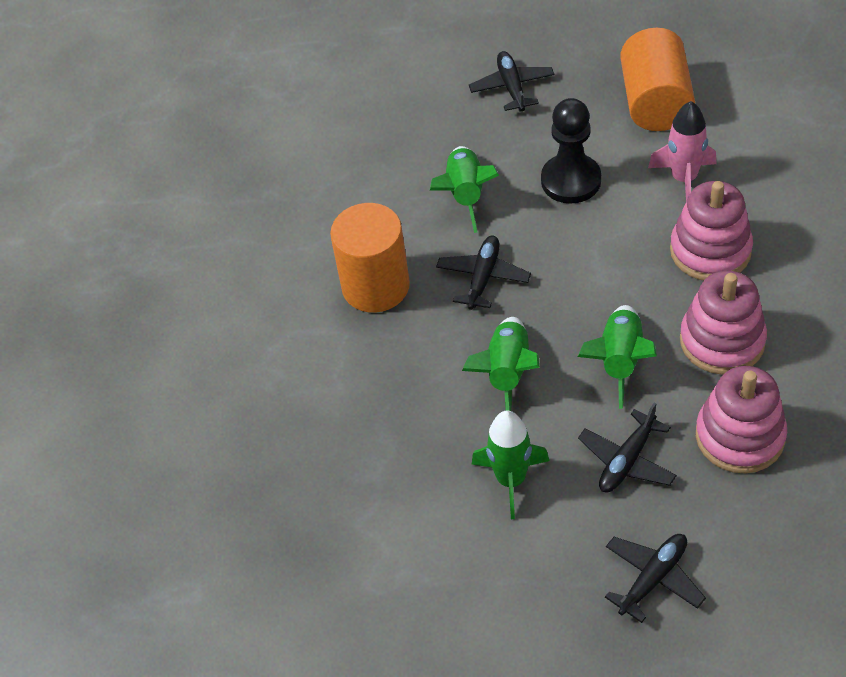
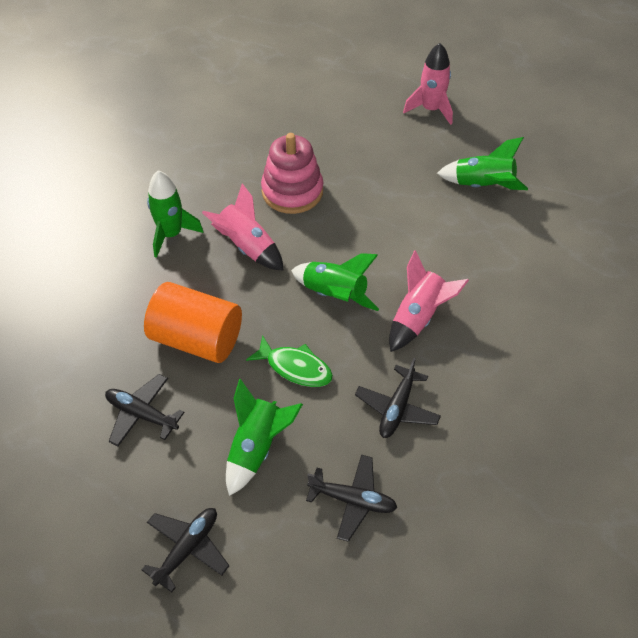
black pawn: [541,98,601,204] = 1 -> none = 0
green fish: none = 0 -> [246,335,333,387] = 1
orange cylinder: [330,203,410,313] [620,28,695,131] = 2 -> [144,282,242,363] = 1
pink rocket: [648,101,717,202] = 1 -> [202,183,284,271] [389,250,469,352] [403,43,453,125] = 3
pink stacking toy: [670,181,753,280] [680,271,767,375] [696,366,787,474] = 3 -> [261,133,323,214] = 1

